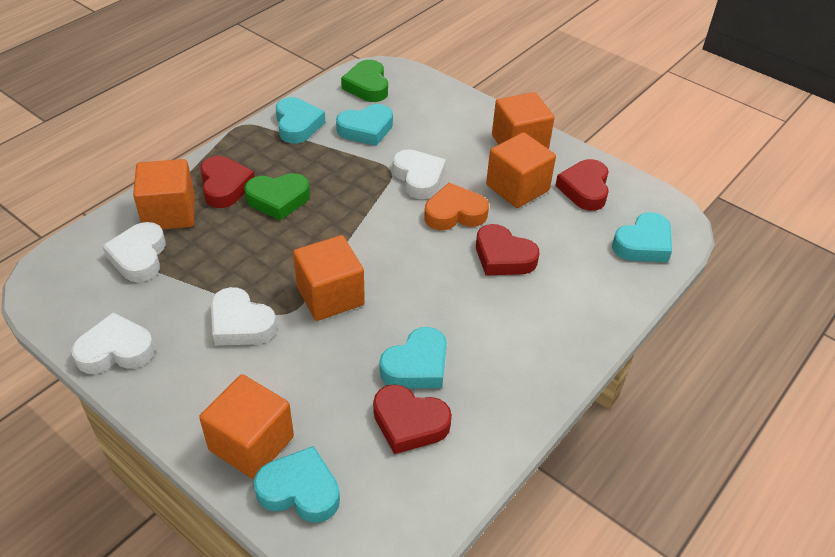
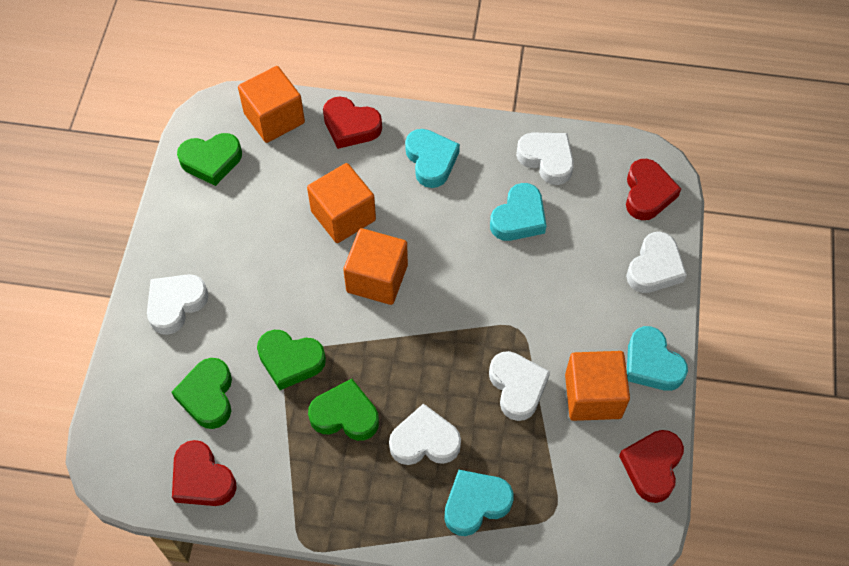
green heart: [244,173,310,220] [341,60,388,102] = 2 -> [171,358,232,429] [177,133,242,186] [257,330,326,390] [308,379,379,441] = 4
orange cube: [133,159,195,230] [199,374,294,479] [293,235,365,321] [486,132,556,208] [492,92,555,149] = 5 -> [238,66,305,143] [307,163,376,243] [343,228,408,305] [565,351,630,421] = 4
orange heart: [424,183,489,230] = 1 -> none = 0
turquoise heart: [254,446,340,523] [276,97,325,143] [336,104,393,146] [380,327,447,389] [612,212,672,262] = 5 -> [405,129,460,188] [444,470,514,536] [490,183,546,241] [627,326,688,391] = 4
white heart: [71,313,155,374] [102,222,166,282] [211,287,277,346] [393,149,446,199] = 4 -> [147,274,209,335] [389,403,461,465] [489,351,550,421] [516,133,574,185] [626,232,687,293] = 5

